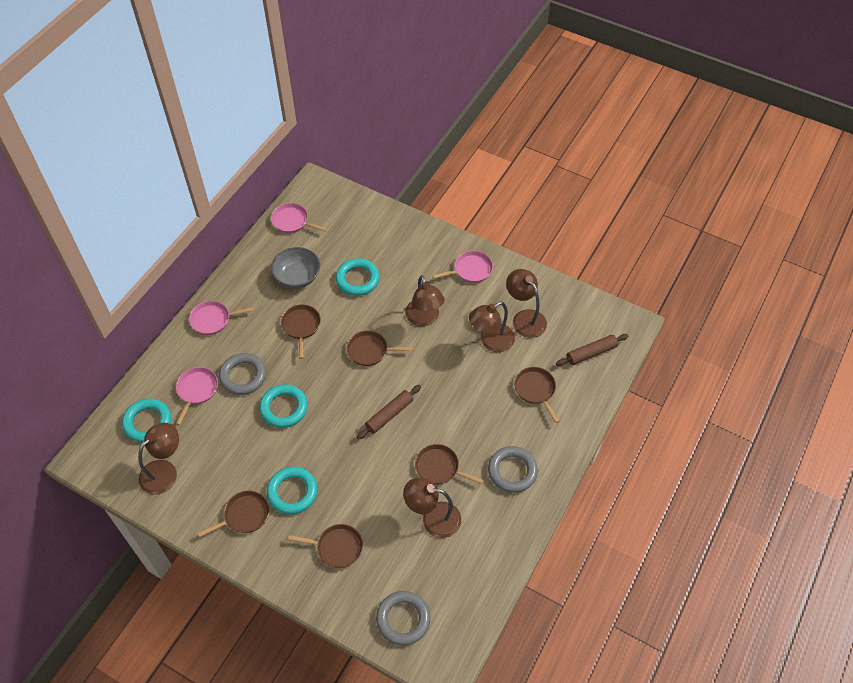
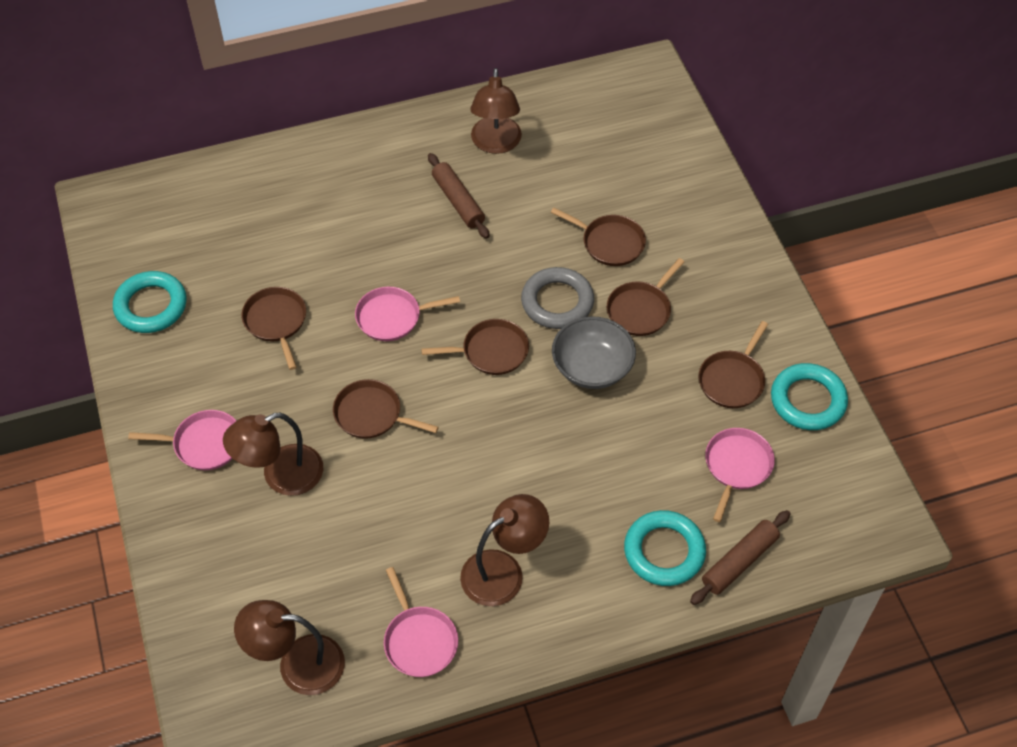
brown lamp: [138,423,179,494] [403,477,461,538] [405,275,445,326] [469,302,515,352] [506,269,547,338] = 5 -> [223,412,323,496] [234,600,345,695] [460,494,549,606] [470,68,522,154] = 4
grey ring: [219,353,266,395] [376,591,431,645] [488,446,538,493] = 3 -> [521,267,594,329] = 1
turquoise ring: [122,398,171,443] [259,384,308,428] [267,467,318,514] [335,258,380,296] = 4 -> [113,271,187,333] [624,510,706,586] [771,363,848,430] = 3

